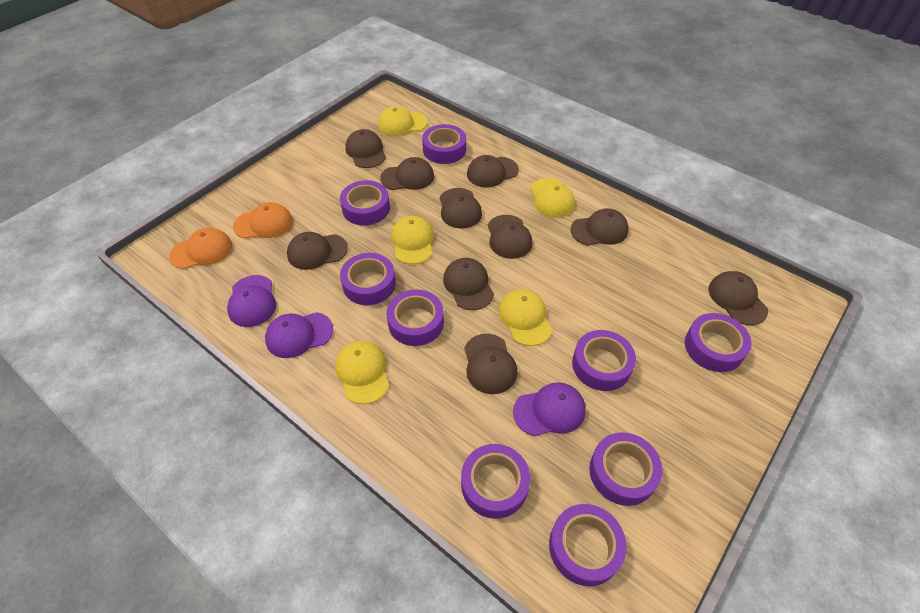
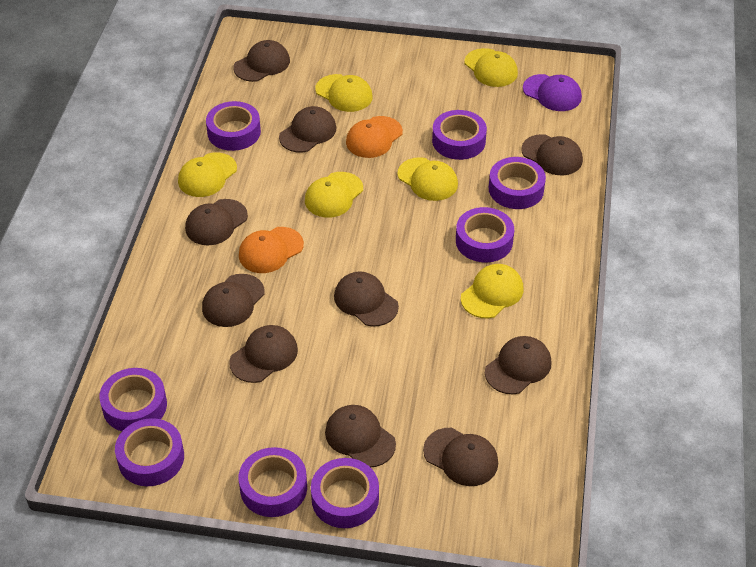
purple cap: [227,275,276,327] [265,312,333,358] [513,382,586,436] = 3 -> [523,74,582,111] = 1
purple tape: [340,180,390,225] [340,253,396,305] [387,289,444,346] [422,124,466,164] [461,444,530,519] [549,504,627,586] [572,330,636,391] [589,432,663,506] [685,313,752,372] = 9 -> [99,368,167,431] [115,418,184,486] [206,101,261,151] [239,447,307,517] [311,458,379,528] [432,110,487,160] [456,207,514,263] [489,157,546,209] = 8
yellow cap: [335,341,389,404] [378,106,427,136] [391,216,434,264] [499,289,552,346] [530,178,575,217] = 5 -> [178,153,237,197] [305,172,363,218] [315,74,373,112] [398,157,458,201] [461,264,523,318] [464,48,518,87] = 6

